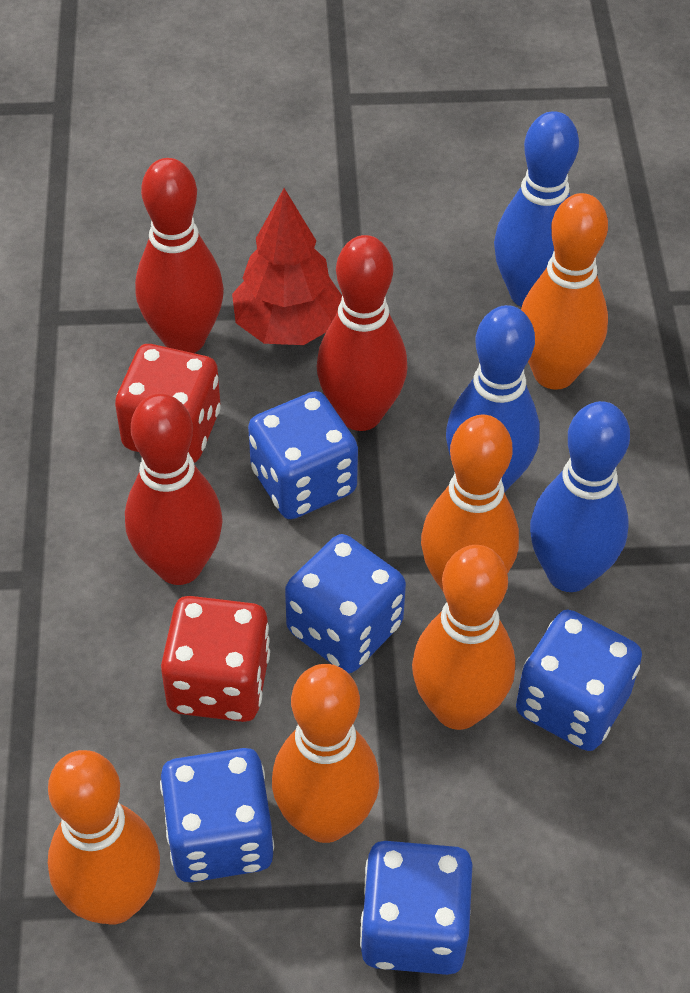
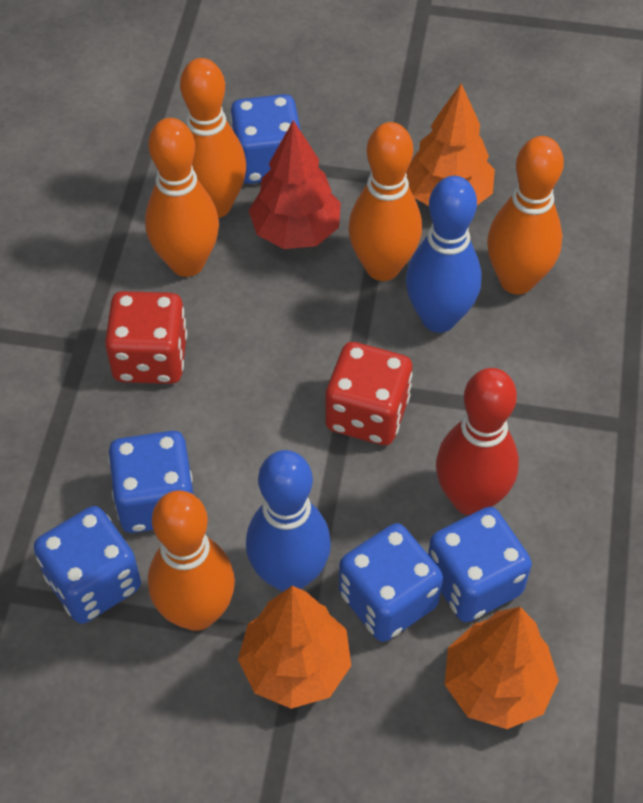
blue bowling pin: [446,305,540,492] [494,111,579,307] [530,401,630,592] = 3 -> [246,450,331,592] [406,176,482,333] = 2
orange tree: none = 0 -> [238,586,351,709] [406,83,495,206] [445,607,559,729] = 3
red bowling pin: [125,393,223,585] [135,158,224,353] [317,235,408,431] = 3 -> [436,368,519,515] = 1

